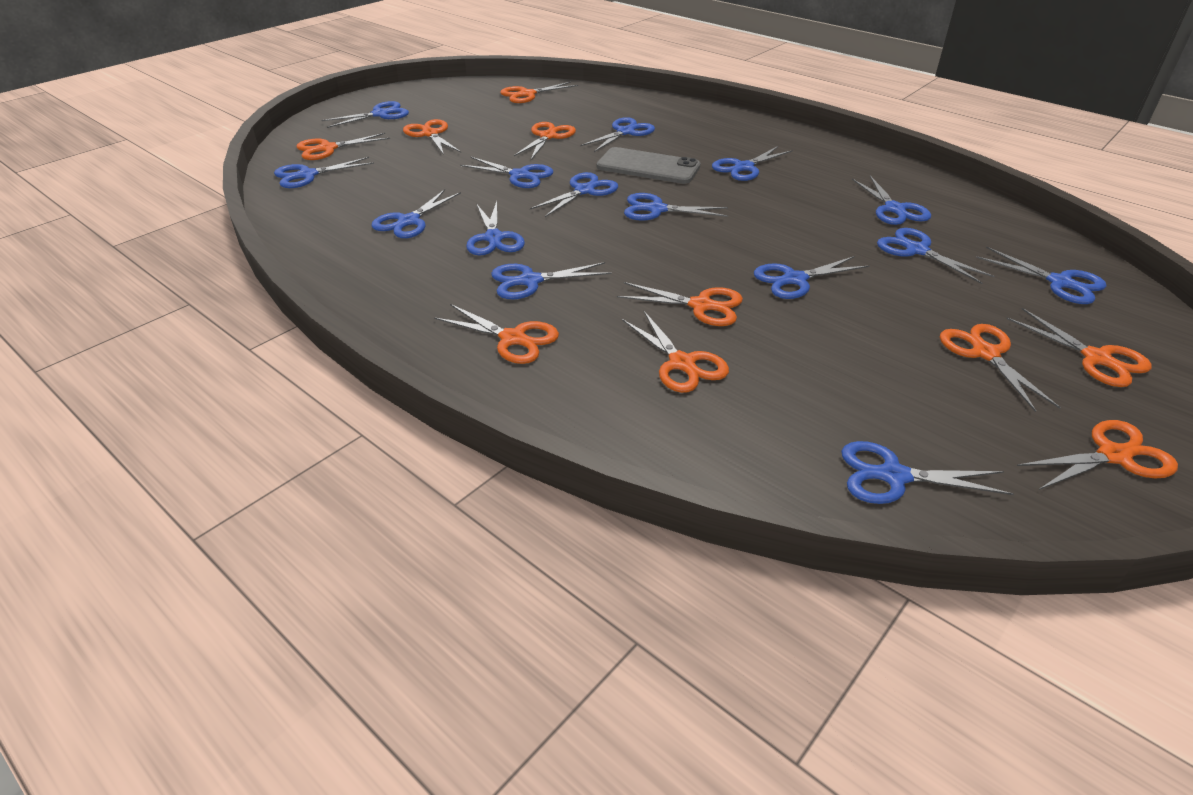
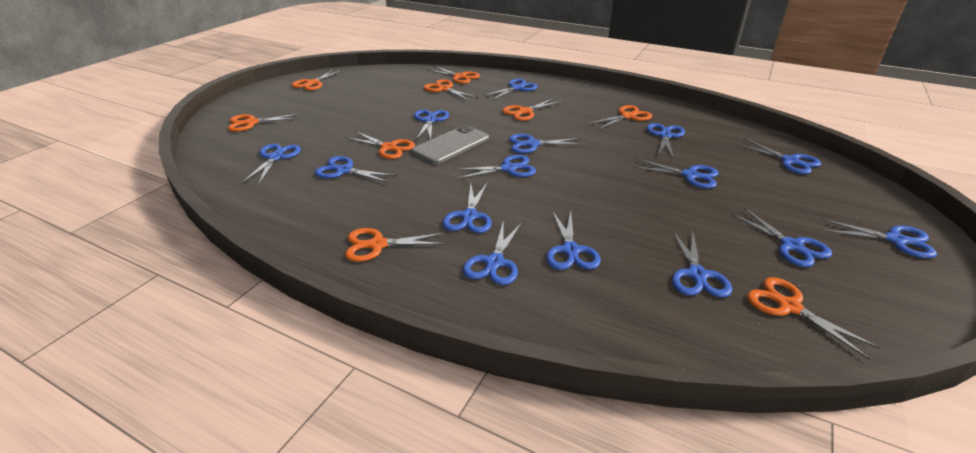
orange scissors: [296,133,390,160] [403,119,461,155] [434,304,559,364] [500,81,578,103] [514,122,576,160] [617,282,743,326] [622,311,729,393] [940,324,1061,412] [1006,308,1152,387] [1017,420,1178,490] = 10 -> [228,113,300,132] [292,69,343,91] [345,131,415,159] [345,228,446,262] [423,79,478,101] [427,66,480,84] [502,98,563,121] [589,105,652,129] [747,277,880,360] = 9

